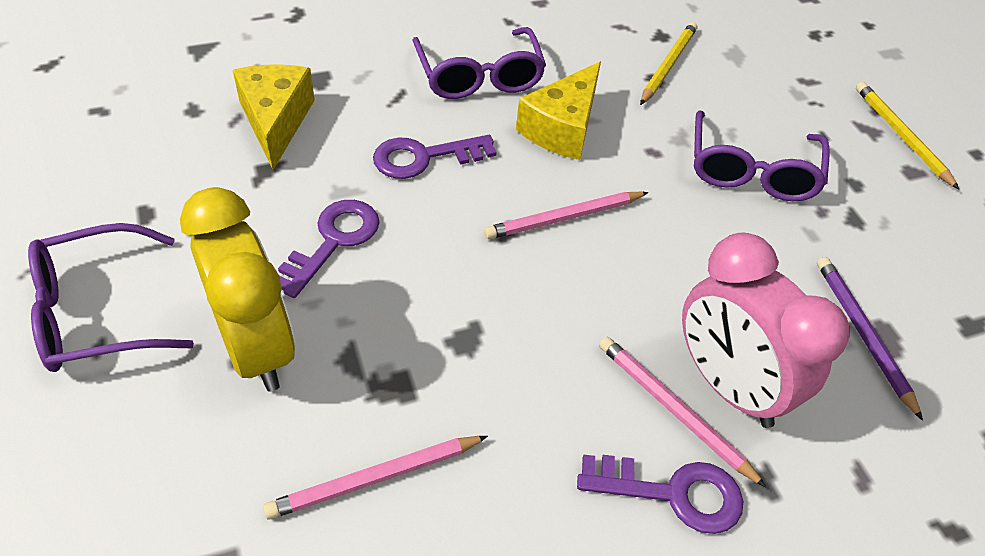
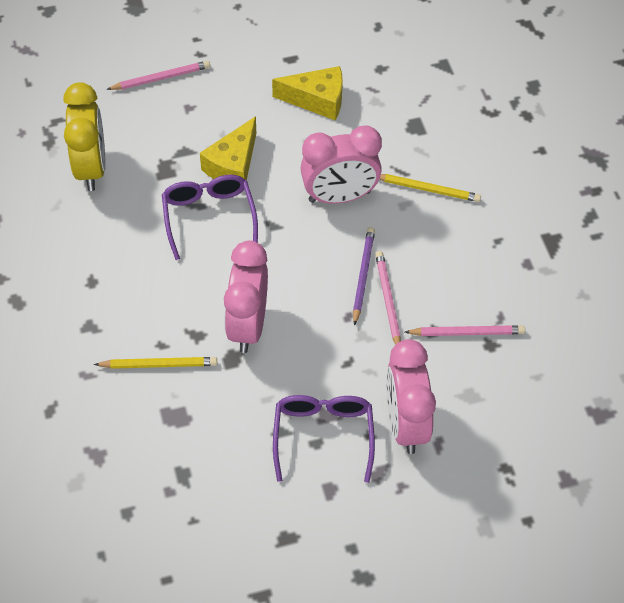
pink clock: [682,233,850,428] = 1 -> [224,241,268,353] [300,125,382,204] [386,339,436,454] = 3
purple glasses: [28,223,194,372] [412,27,546,99] [694,110,830,201] = 3 -> [162,175,258,260] [273,395,375,483] = 2
purple key: [278,200,379,298] [373,135,497,179] [577,454,743,534] = 3 -> none = 0

